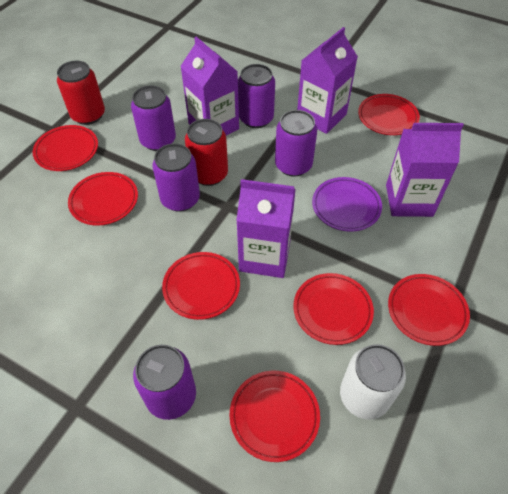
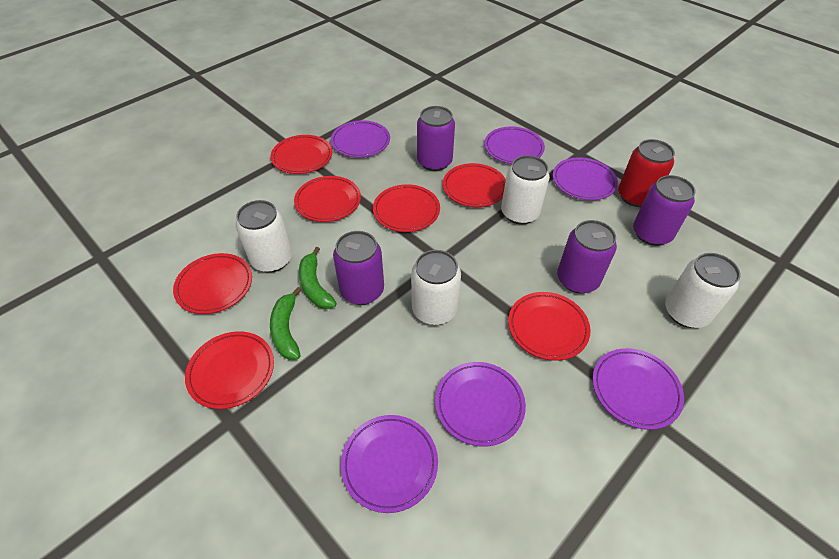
green banana: none = 0 -> [270,287,301,360] [299,247,337,309] = 2
purple can: [131,85,176,151] [133,345,196,420] [152,143,200,212] [238,64,275,128] [275,110,317,177] = 5 -> [333,231,384,305] [417,106,455,171] [557,220,617,293] [633,175,696,246] = 4
purple carton: [181,36,239,136] [236,179,296,278] [297,27,358,134] [386,123,464,217] = 4 -> none = 0
purple plate: [312,177,382,232] = 1 -> [331,120,390,158] [341,415,438,513] [435,362,526,446] [484,127,545,164] [553,157,618,200] [592,348,684,430] = 6
red can: [57,61,105,125] [185,119,228,186] = 2 -> [618,139,675,207] = 1
white can: [340,344,406,420] = 1 -> [236,200,292,273] [411,250,461,325] [501,155,550,225] [665,253,741,328] = 4

